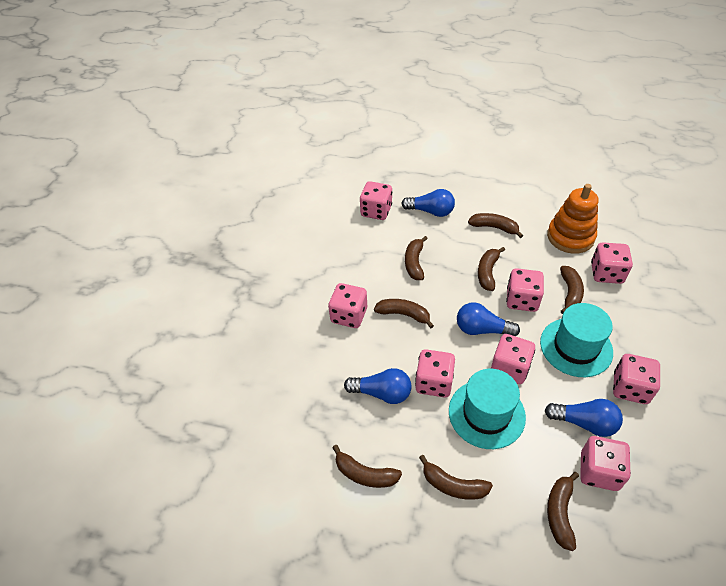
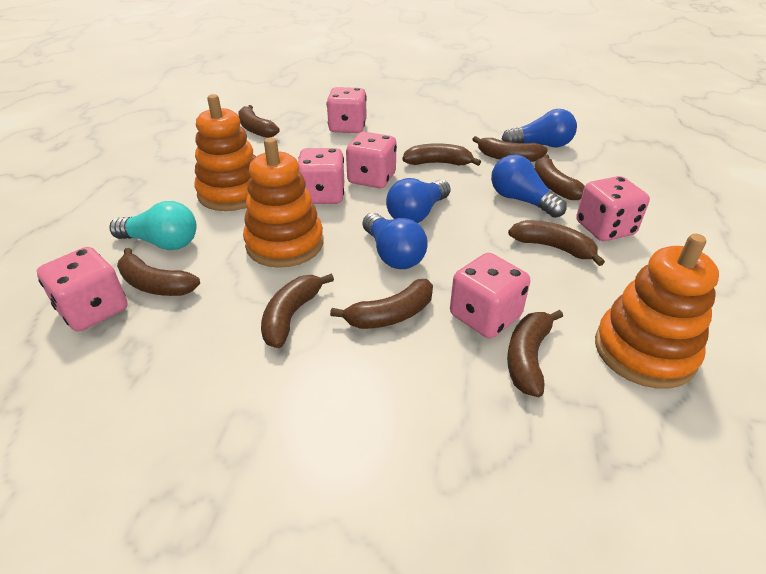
brown banana: [332,445,402,488] [374,299,434,328] [405,236,428,280] [419,455,493,500] [468,213,523,238] [478,247,505,291] [547,472,579,551] [560,266,584,314] = 8 -> [117,248,200,296] [238,105,279,138] [261,274,334,348] [330,279,433,329] [402,143,481,166] [472,136,548,162] [507,310,563,397] [508,220,605,266] [534,154,585,200] = 9
orange stacking toy: [547,184,598,254] = 1 -> [194,94,256,211] [243,137,324,268] [595,234,719,389] = 3
pink dice: [328,283,367,328] [360,181,392,220] [415,349,455,398] [491,334,535,384] [506,268,544,312] [580,436,631,491] [591,242,633,284] [613,354,660,404] = 8 -> [37,247,127,331] [298,148,344,204] [327,87,367,133] [346,132,397,188] [450,253,530,338] [576,176,650,241] = 6
turquoise hat: [449,369,526,449] [540,303,613,377] = 2 -> none = 0
turquoise light bulb: none = 0 -> [109,201,197,250] = 1

